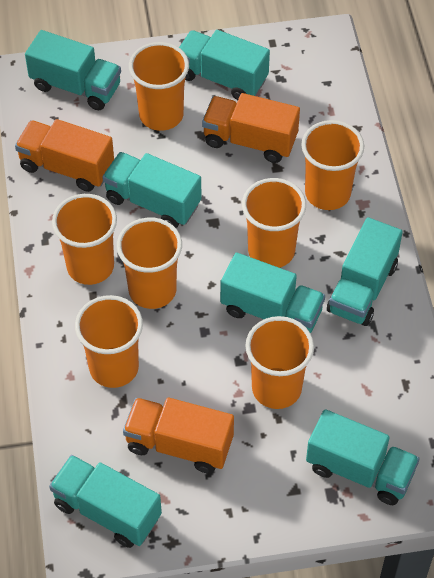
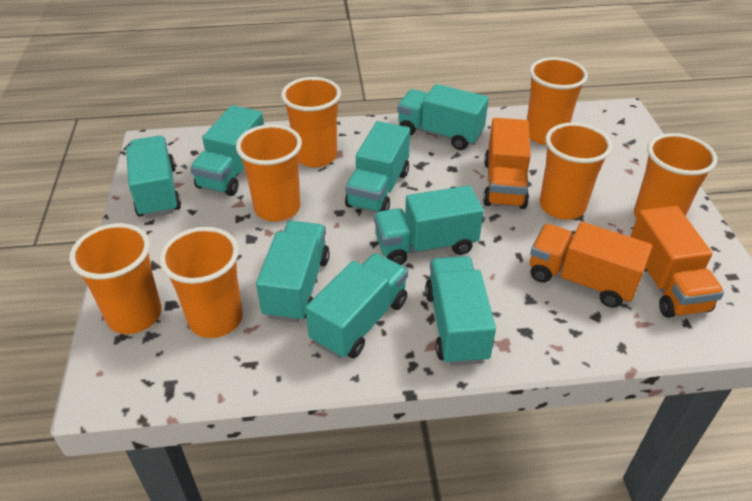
turquoise truck: [25,30,121,110] [49,455,162,548] [102,152,202,228] [179,30,270,100] [220,252,325,333] [306,409,420,505] [327,217,403,326] = 7 -> [126,136,181,218] [190,105,264,196] [256,221,330,322] [305,253,408,359] [345,121,410,212] [374,185,484,265] [397,84,489,150] [425,256,496,366] = 8

